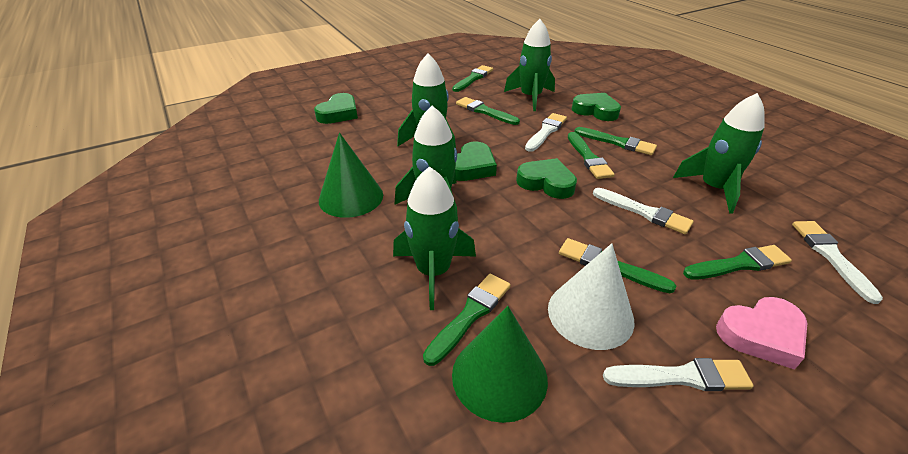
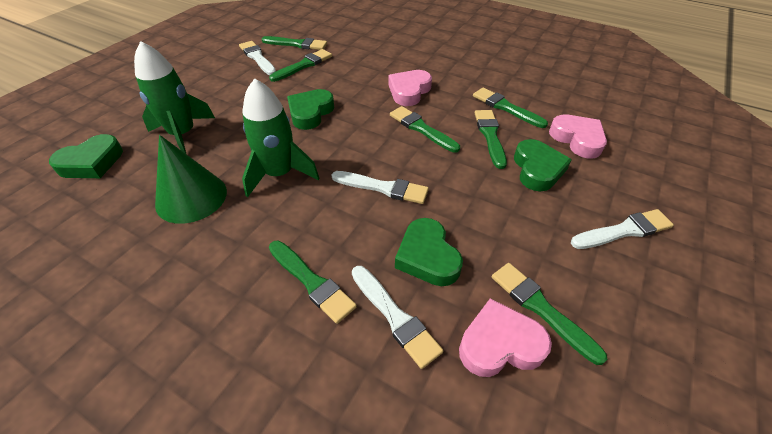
green cone: [319,133,383,218] [452,306,548,423] = 2 -> [155,135,227,224] = 1
green rocket: [393,166,476,310] [394,105,458,220] [397,54,456,148] [504,19,555,111] [673,93,765,213] = 5 -> [134,41,215,154] [242,78,319,197] = 2
pink heart: [716,297,807,370] = 1 -> [389,70,432,106] [459,298,552,377] [549,114,607,158] = 3
white cone: [548,243,635,350] = 1 -> none = 0

